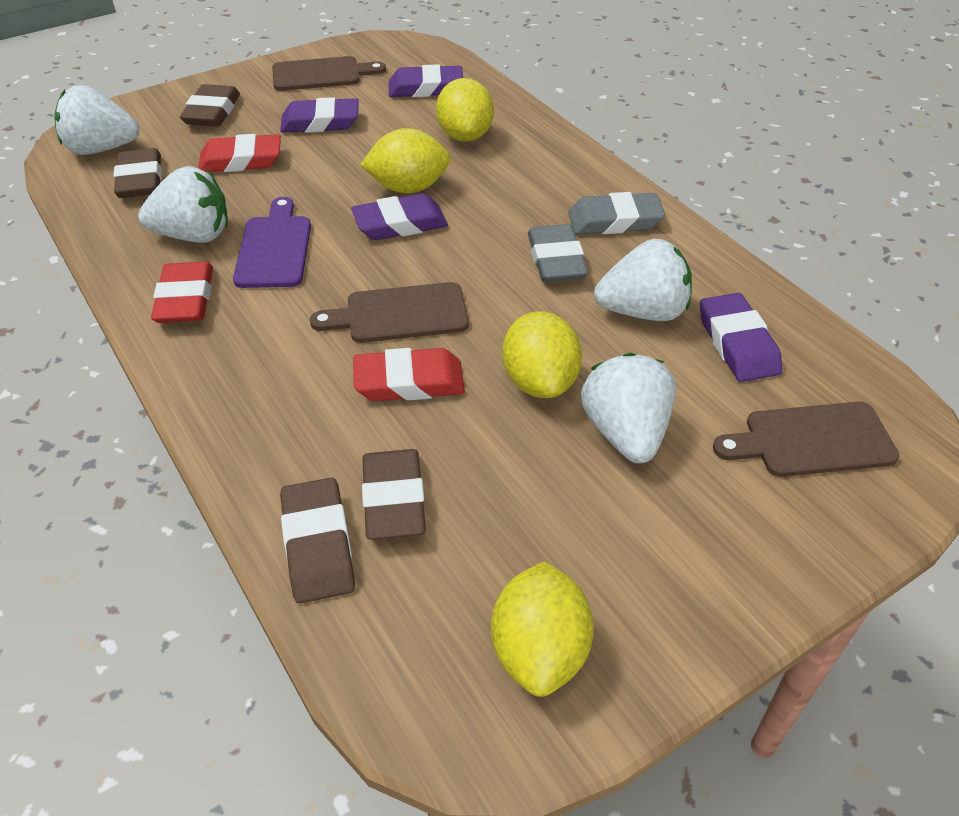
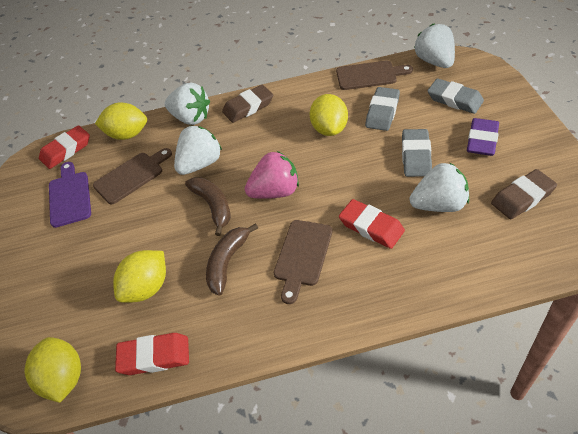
brown banana: none = 0 -> [185,177,231,236] [206,223,258,295] = 2
brown eraser: [113,148,162,198] [180,84,240,127] [280,478,355,604] [362,449,426,540] = 4 -> [222,85,273,123] [491,169,557,219] = 2
grey eraser: [528,224,588,282] [568,192,665,234] = 2 -> [365,87,400,131] [402,129,432,177] [428,78,484,114] = 3
pink strawberry: none = 0 -> [245,151,299,199] = 1
purple eraser: [280,97,358,133] [351,193,448,240] [389,64,463,97] [700,293,783,382] = 4 -> [467,118,499,156] = 1

